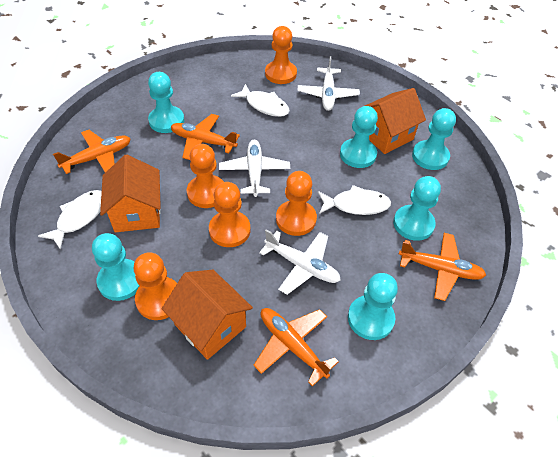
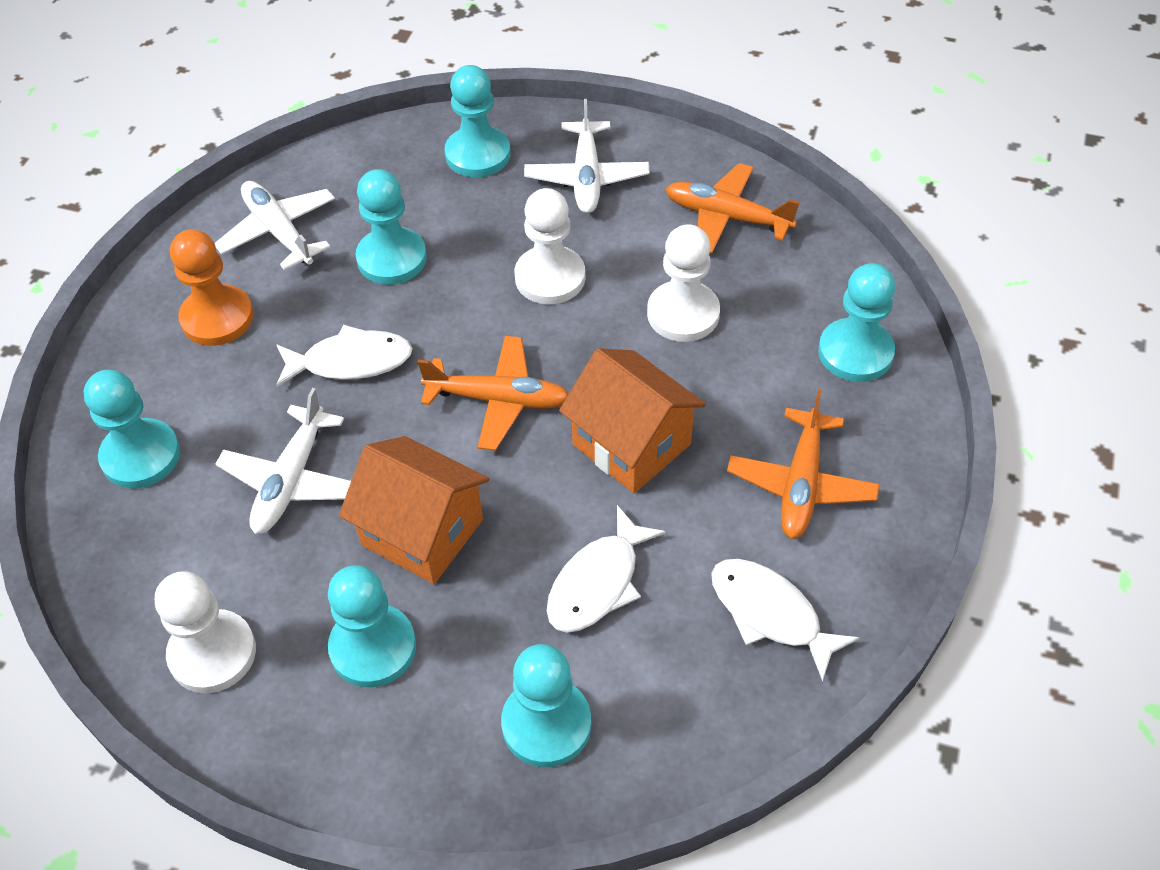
orange house: [100,155,161,232] [162,270,253,360] [365,88,426,154] = 3 -> [339,436,489,584] [559,348,706,493] = 2
orange pawn: [133,252,177,320] [187,144,224,208] [209,182,250,247] [265,26,297,84] [276,171,317,236] = 5 -> [170,229,254,346] = 1
orange plane: [53,130,131,174] [171,114,240,160] [253,308,339,386] [399,233,486,301] = 4 -> [418,336,569,451] [666,163,800,253] [727,390,880,539] = 3
white pawn: none = 0 -> [155,571,256,693] [514,188,585,304] [647,224,720,342] = 3

